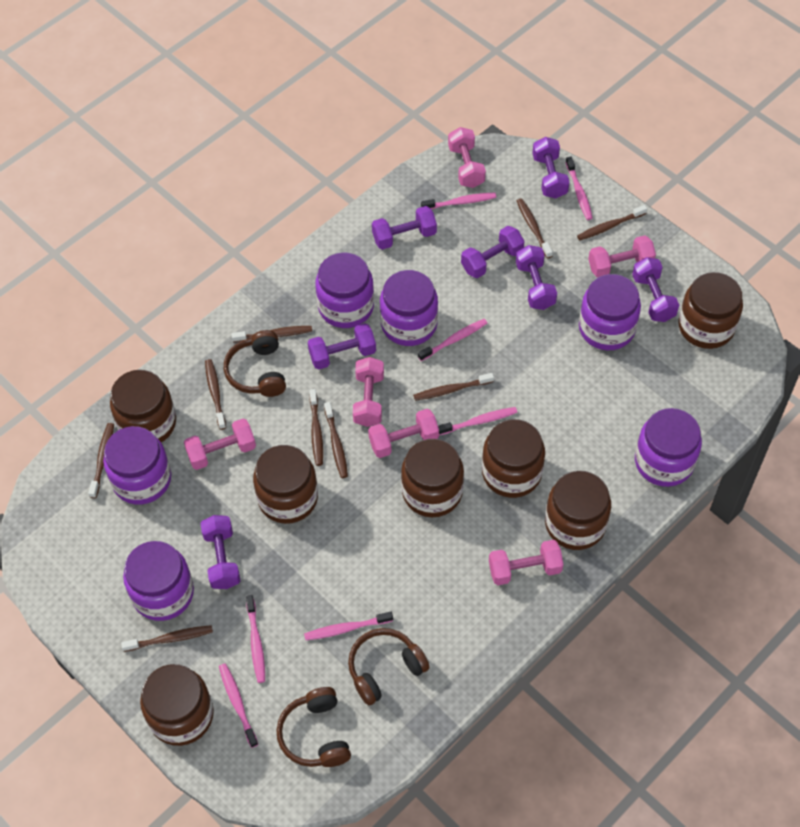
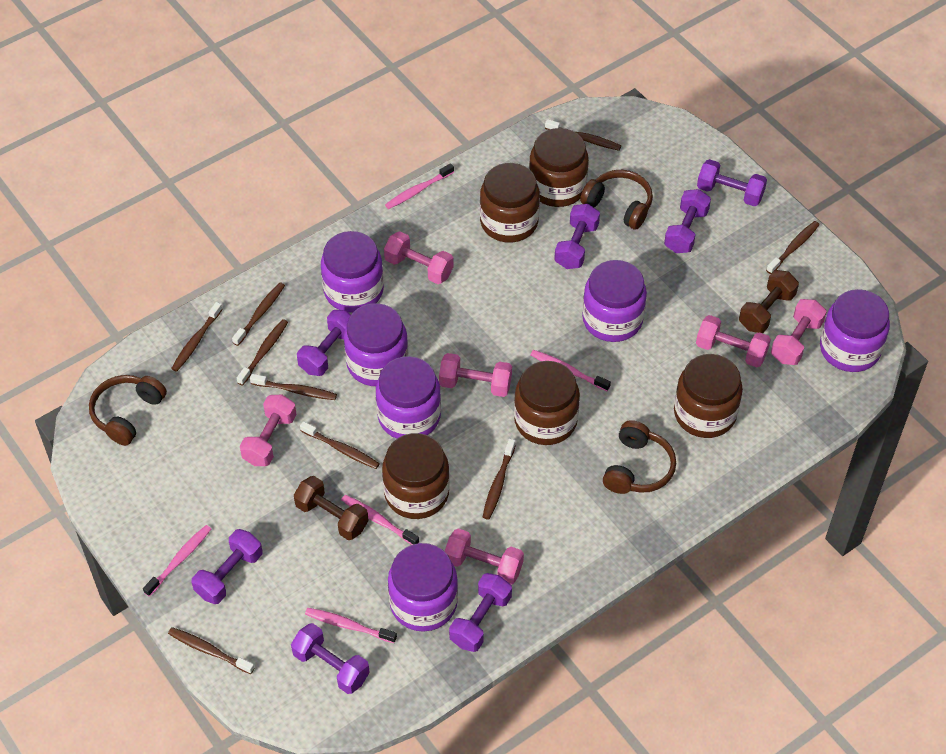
brown dumbbell: none = 0 -> [294,476,369,540] [739,270,799,333] = 2
brown jar: [110,370,176,443] [140,664,214,746] [253,445,318,524] [401,439,464,517] [482,419,545,498] [545,471,611,550] [678,272,743,349] = 7 -> [382,433,450,519] [480,163,540,242] [514,361,580,445] [529,128,589,207] [674,354,743,438] = 5
pink toothbrush: [219,663,258,748] [246,595,265,683] [304,612,393,640] [418,319,487,361] [421,193,496,209] [438,407,517,435] [565,157,593,220] = 7 -> [143,525,211,597] [305,608,397,643] [341,495,419,545] [385,163,454,209] [530,350,611,391] = 5

